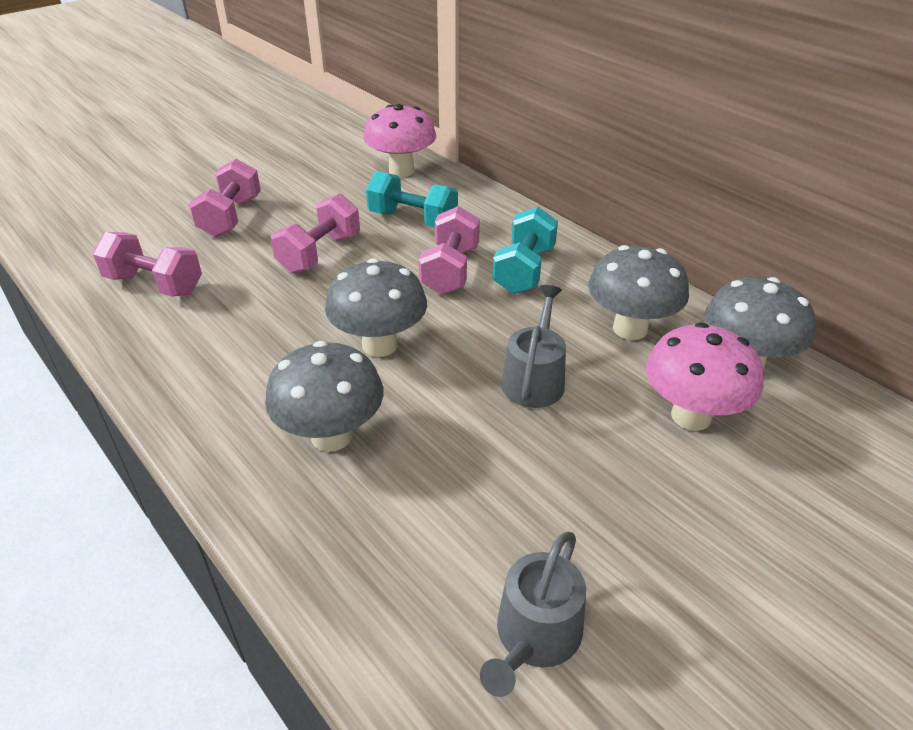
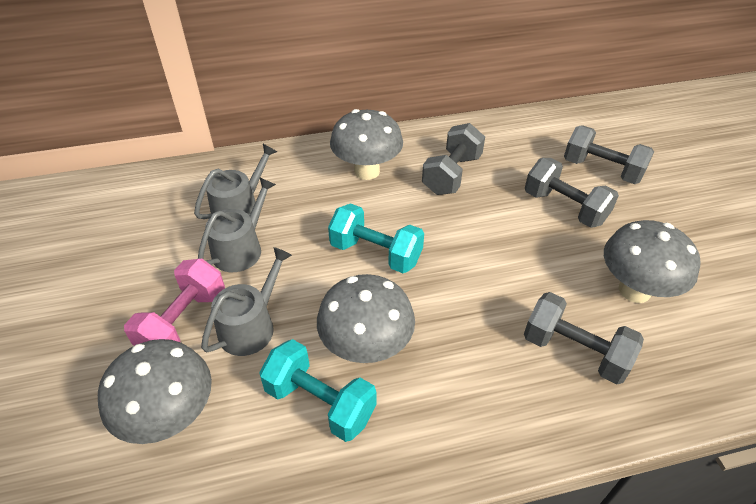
grey dumbbell: none = 0 -> [422,123,485,195] [524,292,644,385] [525,158,619,228] [564,125,654,184] = 4
grey watering can: [480,532,586,697] [501,285,566,408] = 2 -> [194,144,278,219] [198,177,276,272] [201,247,292,356] = 3
pink dumbbell: [93,232,202,297] [189,159,261,237] [271,193,360,273] [419,206,480,295] = 4 -> [124,259,225,346] = 1
pink mushroom: [363,104,436,177] [646,322,764,431] = 2 -> none = 0

